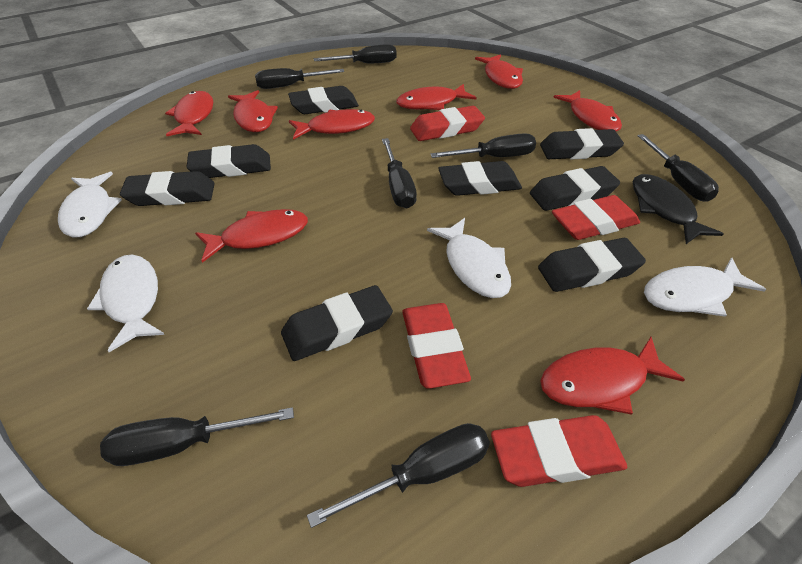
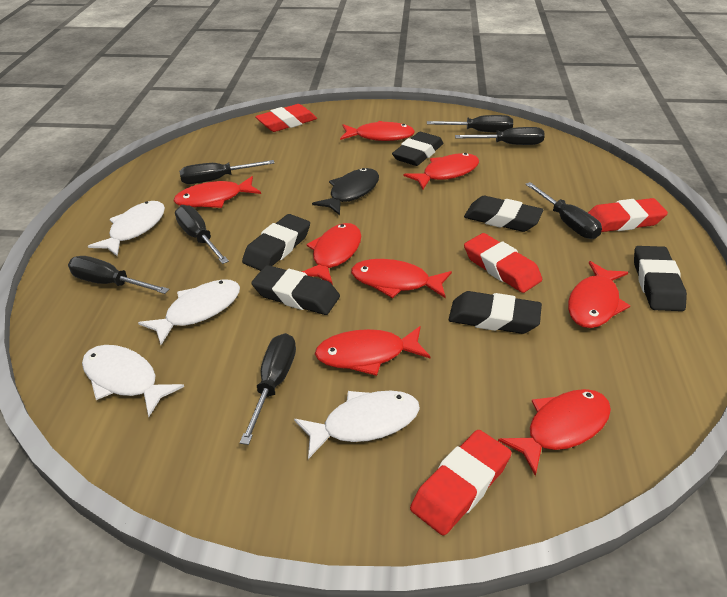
black eraser: [120,171,215,206] [187,144,271,178] [281,285,393,361] [288,86,359,114] [438,161,522,196] [530,166,620,211] [538,238,646,292] [540,128,624,160] = 8 -> [242,214,310,271] [251,265,340,315] [392,132,444,166] [449,291,542,334] [464,196,543,232] [634,246,687,311] = 6

